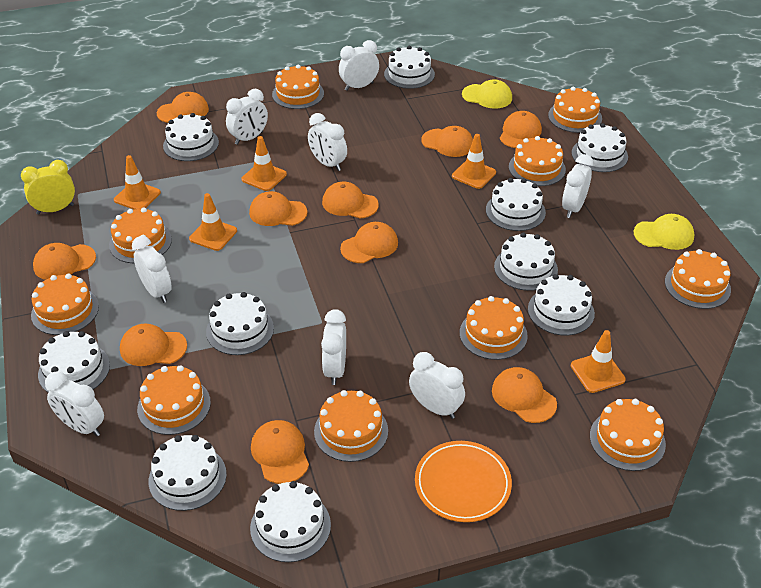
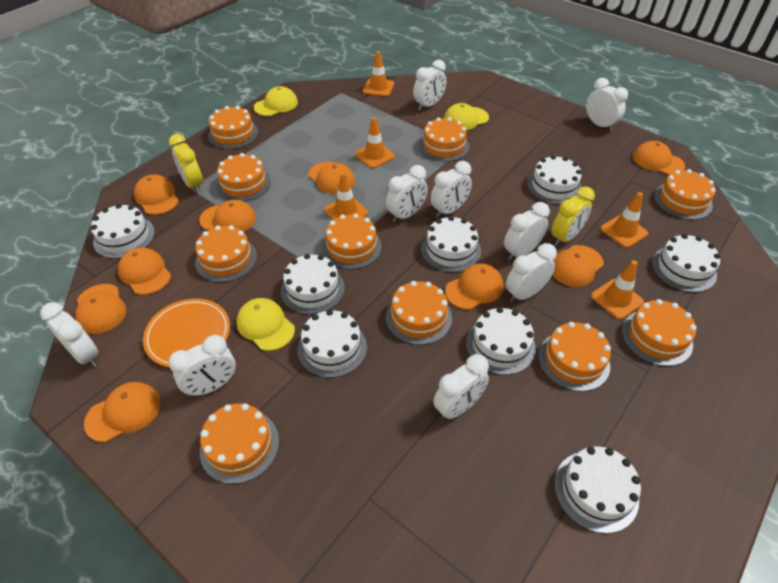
orange cap: [33,243,96,280] [120,324,187,366] [157,92,209,123] [249,191,307,226] [251,420,309,484] [322,182,379,219] [340,222,398,263] [421,126,473,157] [492,367,557,423] [500,111,542,148] = 10 -> [75,284,126,334] [84,382,161,442] [118,247,171,295] [134,174,179,215] [199,200,256,232] [309,162,355,194] [445,263,504,310] [552,245,604,287] [632,141,685,175] = 9
white cake: [38,331,110,393] [149,435,227,511] [163,113,219,161] [206,292,274,355] [250,481,331,562] [384,46,435,89] [486,178,546,231] [494,232,558,291] [528,274,595,335] [572,123,628,172] = 10 -> [91,204,155,259] [281,254,344,315] [298,309,367,378] [421,216,481,272] [466,307,536,375] [527,155,582,204] [554,446,641,534] [652,234,721,292] = 8
white clock: [45,371,104,436] [132,236,172,303] [226,89,268,145] [308,113,347,171] [321,309,346,385] [339,40,379,91] [409,352,465,419] [562,154,593,218] = 8 -> [40,302,98,367] [168,335,236,397] [386,165,428,223] [413,60,446,111] [430,161,472,218] [433,354,489,421] [504,202,550,261] [506,243,557,303] [586,78,628,131] = 9
yellow cap: [462,79,512,109] [634,214,694,250] = 2 -> [236,298,295,351] [254,86,298,116] [444,103,489,130] = 3
yellow clock: [21,160,75,214] = 1 -> [169,134,203,193] [551,186,595,246] = 2

